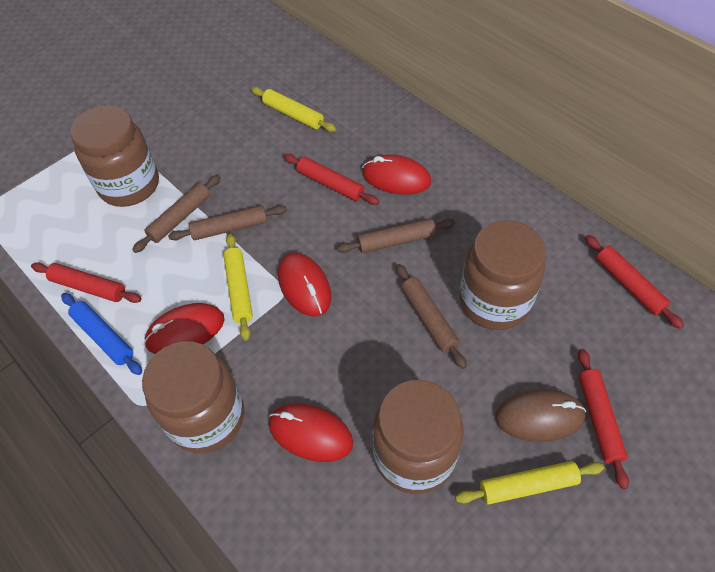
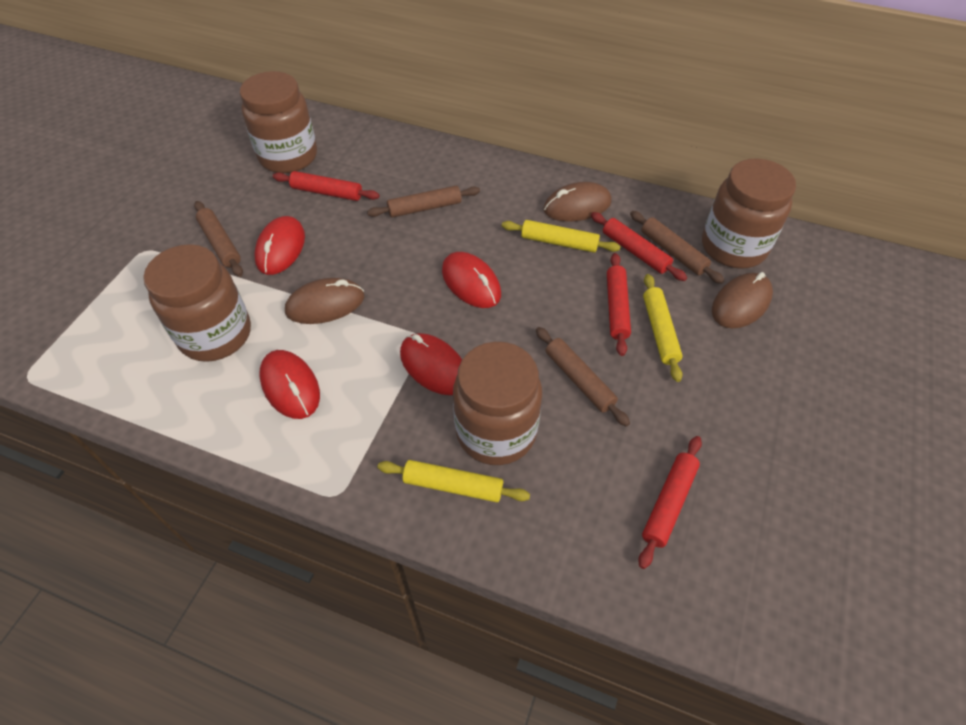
blue rolling pin: [61,293,142,375] = 1 -> none = 0
brown mouse: [495,389,586,442] = 1 -> [285,278,364,324] [543,182,612,222] [712,272,773,329] = 3

